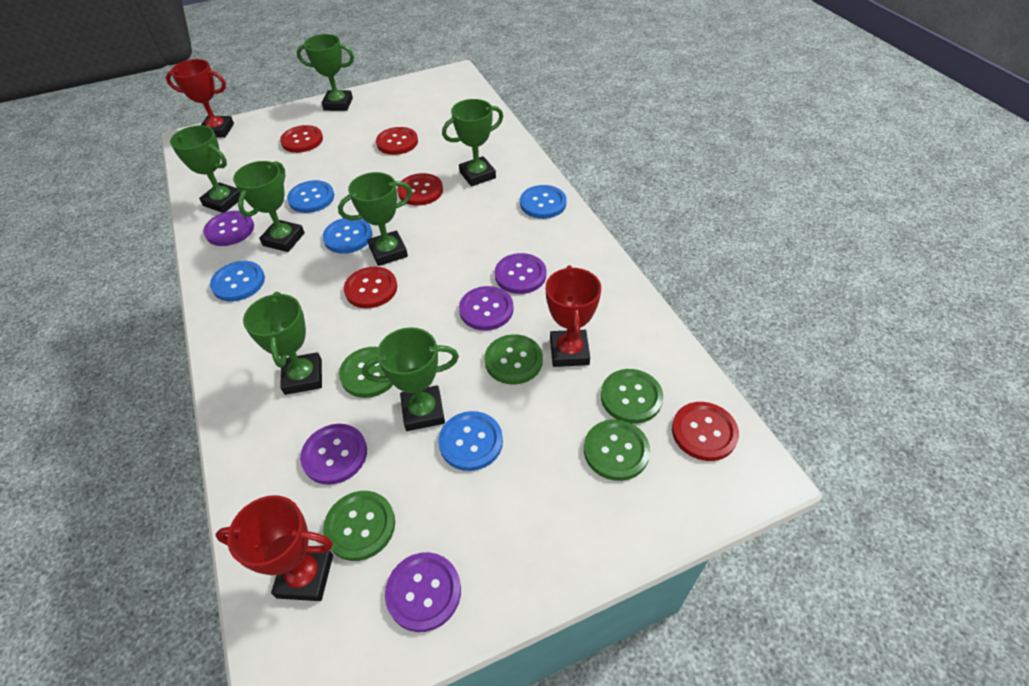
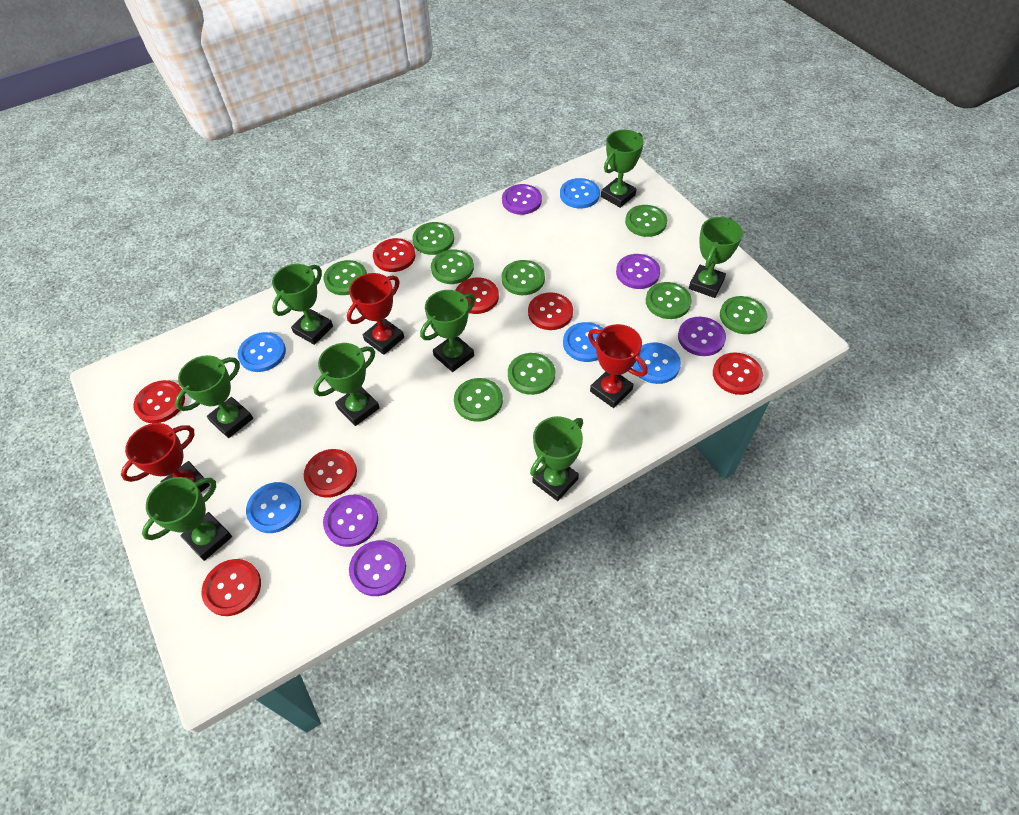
green button: [323,491,395,561] [339,347,393,398] [484,334,543,385] [584,419,650,481] [601,369,663,424] = 5 -> [323,260,367,295] [412,222,454,255] [431,250,474,284] [454,378,503,422] [502,260,545,295] [508,353,555,395] [625,205,667,237] [646,282,692,319] [720,296,767,334] = 9
green trophy: [170,125,240,213] [233,161,305,252] [243,292,322,395] [297,34,354,111] [338,172,412,266] [362,327,459,431] [442,99,503,186] = 7 -> [142,477,232,561] [175,355,253,438] [272,264,333,345] [313,343,380,426] [420,290,475,372] [530,416,583,501] [601,130,644,208] [689,217,743,298] = 8
red button: [280,125,323,153] [344,267,397,308] [376,127,418,155] [397,173,443,206] [672,402,739,461] = 5 -> [133,380,185,423] [201,559,261,616] [304,449,357,498] [373,238,416,272] [455,277,499,314] [528,292,573,330] [713,352,763,395] = 7

